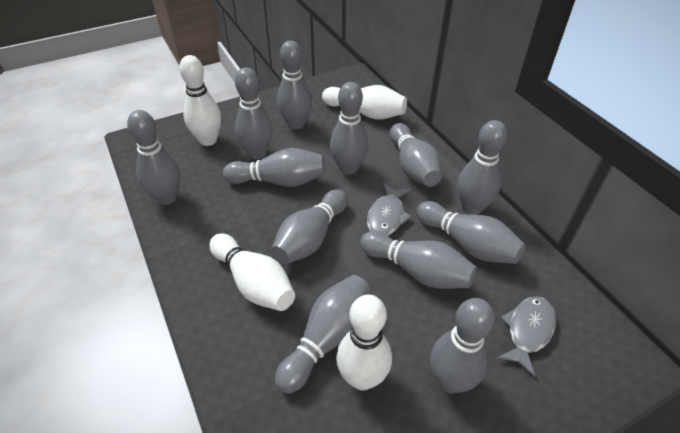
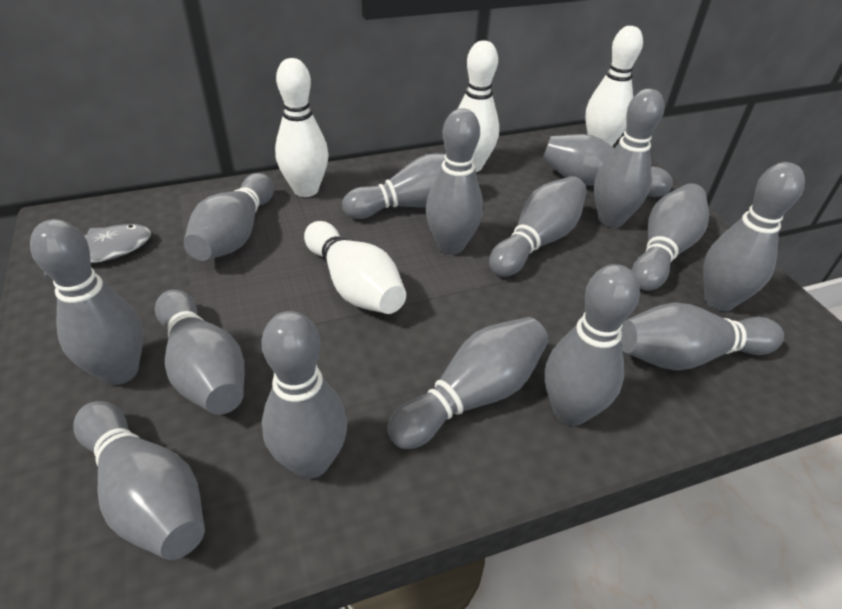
grey bowling pin: [127,110,180,205] [223,148,325,187] [235,67,273,159] [271,189,347,265] [275,275,370,394] [277,40,312,130] [330,82,369,175] [360,231,476,289] [390,123,442,187] [417,201,525,264] [430,298,495,394] [458,120,507,215] = 12 -> [30,219,143,385] [73,401,205,560] [155,290,244,415] [183,173,274,261] [262,311,347,479] [342,153,476,219] [387,317,549,449] [425,108,483,254] [489,176,587,277] [543,134,673,197] [545,264,640,426] [594,89,664,228] [621,302,784,370] [632,184,709,291] [703,162,805,311] = 15
grey fish: [367,183,412,236] [497,296,556,377] = 2 -> [43,224,151,280] = 1

